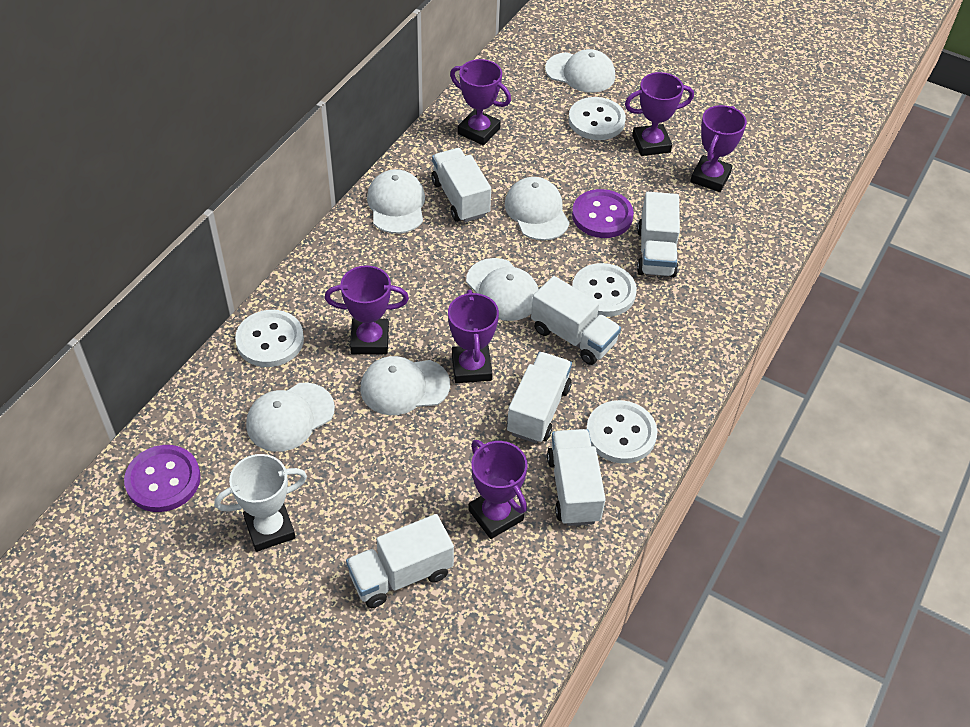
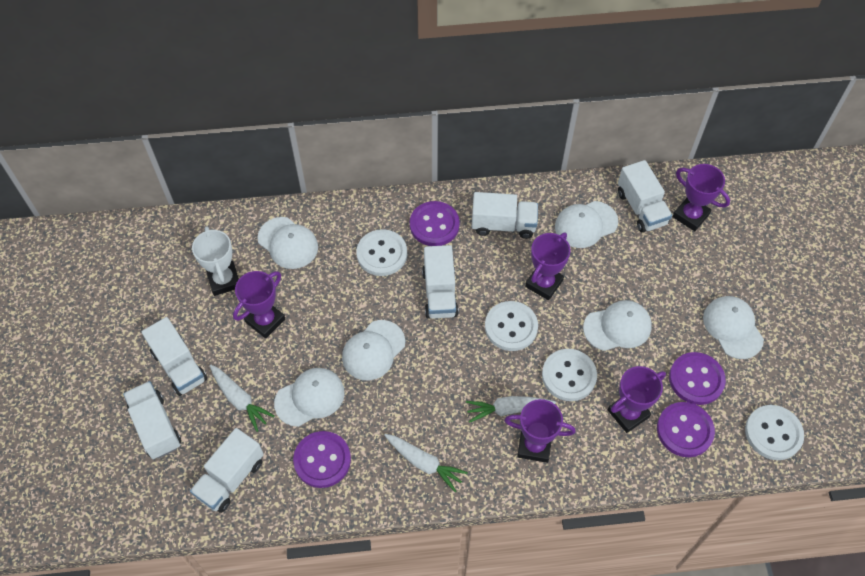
purple button: [124,445,201,512] [572,189,634,238] = 2 -> [293,431,351,488] [410,201,460,246] [657,402,715,457] [669,352,726,405] = 4
purple trophy: [325,265,409,354] [448,290,499,383] [450,59,511,146] [468,440,528,539] [625,72,694,156] [690,105,747,192] = 6 -> [233,271,285,338] [504,399,576,463] [525,232,570,300] [608,366,666,433] [673,164,730,231] = 5
white carrot: none = 0 -> [210,365,275,432] [384,434,468,492] [466,396,556,423] = 3

